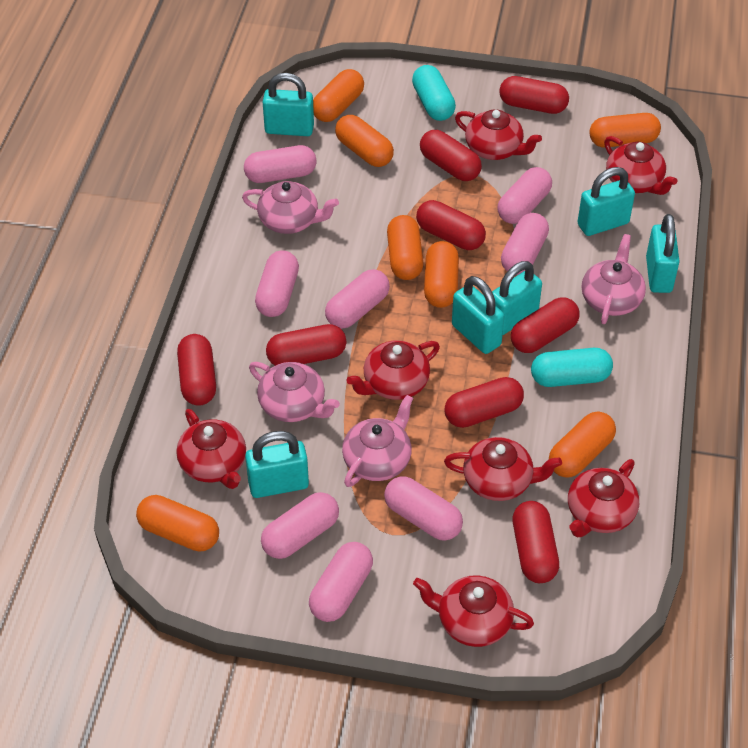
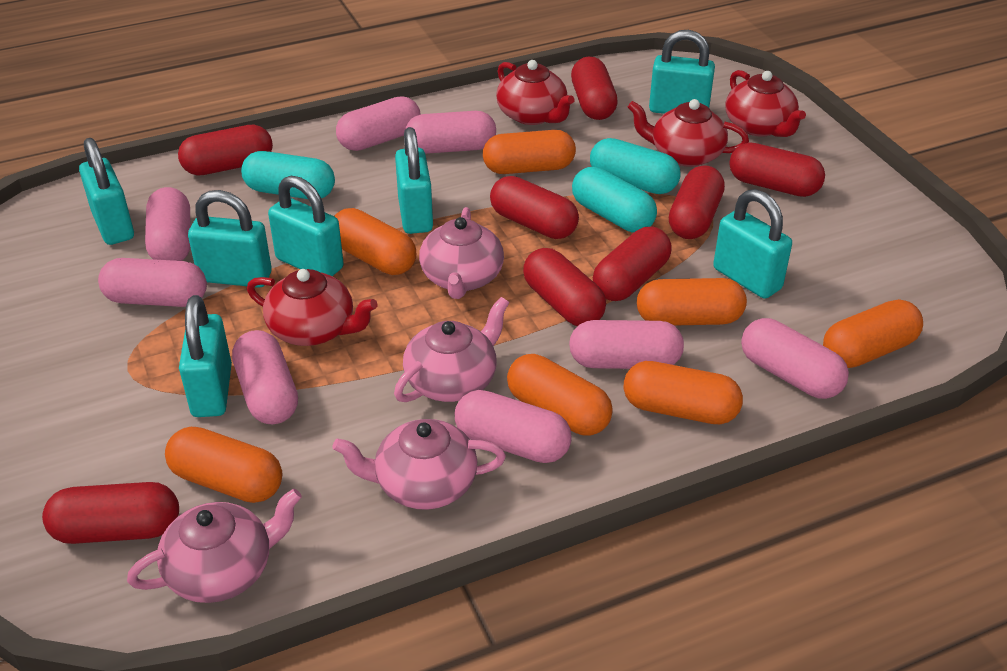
red teapot: [176,409,246,489] [347,340,440,400] [413,575,534,647] [444,437,562,501] [455,109,542,160] [568,459,639,537] [604,136,677,195] = 7 -> [247,269,377,346] [496,60,575,125] [627,99,749,167] [726,70,806,137] = 4
turquoise capsule: [412,65,456,121] [531,348,613,387] = 2 -> [241,151,335,199] [572,167,657,232] [590,138,681,194] = 3
turquoise padlock: [245,431,309,498] [263,73,314,136] [452,276,504,354] [492,261,542,335] [577,167,635,236] [646,214,680,293] = 6 -> [79,138,134,245] [179,295,232,417] [188,190,272,288] [268,176,344,276] [395,127,433,234] [649,30,715,114] [713,189,792,299] = 7

